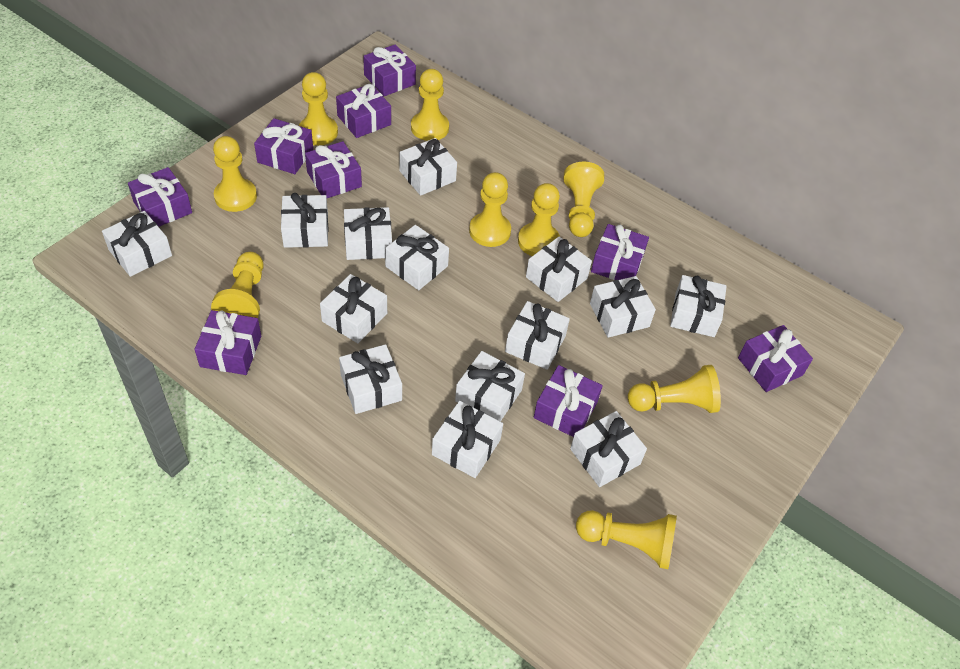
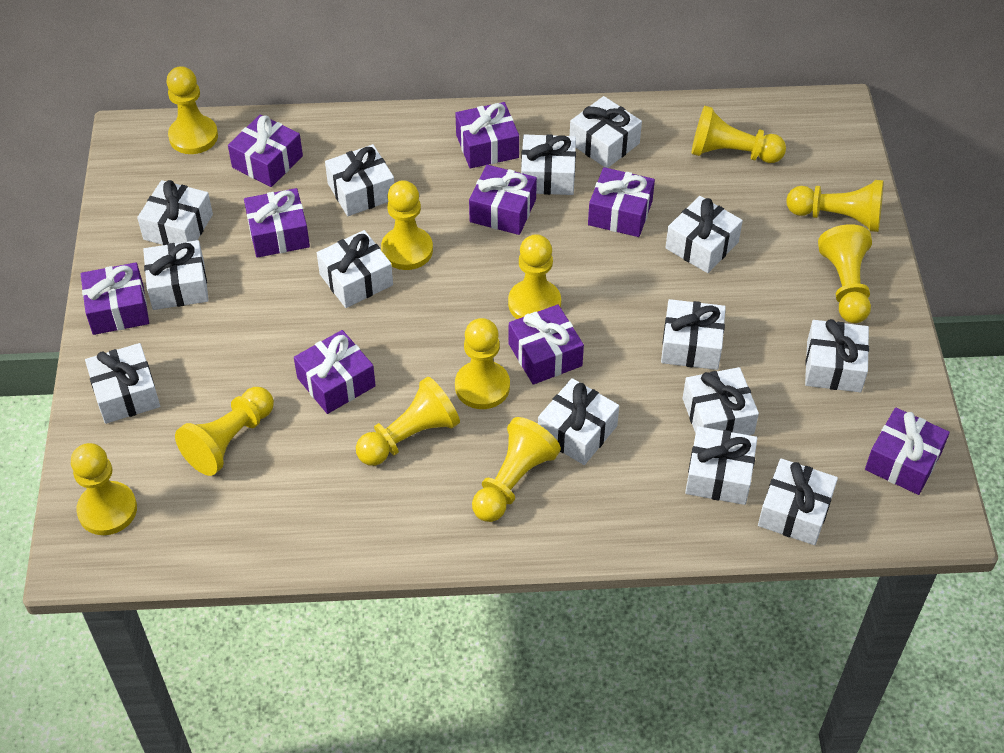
yellow pawn: [211,252,264,318] [213,136,257,212] [299,72,338,146] [411,69,449,141] [469,172,511,247] [518,183,560,256] [563,162,604,237] [576,510,677,569] [628,365,721,413] = 9 -> [71,443,137,535] [166,66,218,154] [175,387,274,476] [356,377,460,466] [381,180,433,270] [455,318,510,409] [472,417,561,522] [508,234,561,319] [692,106,786,163] [786,180,883,232] [818,224,872,323] = 11

